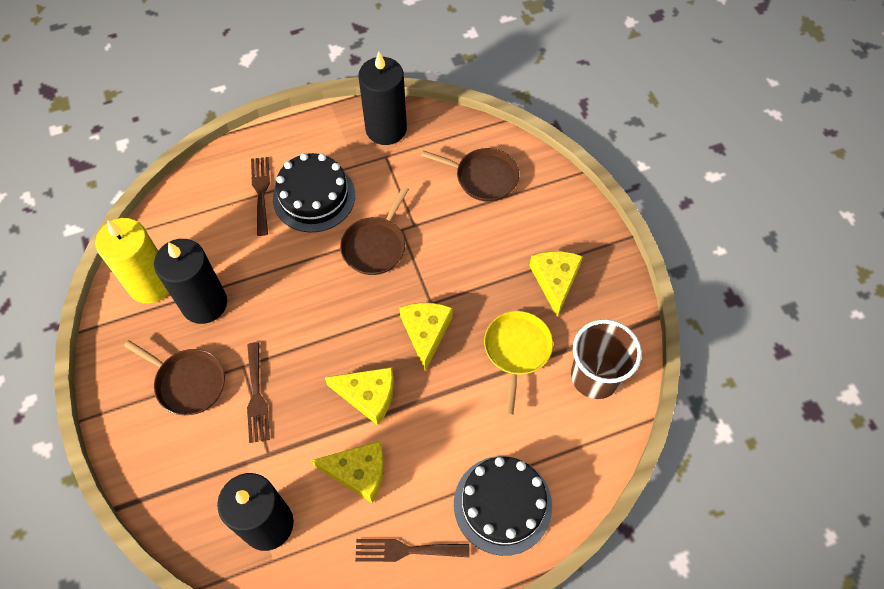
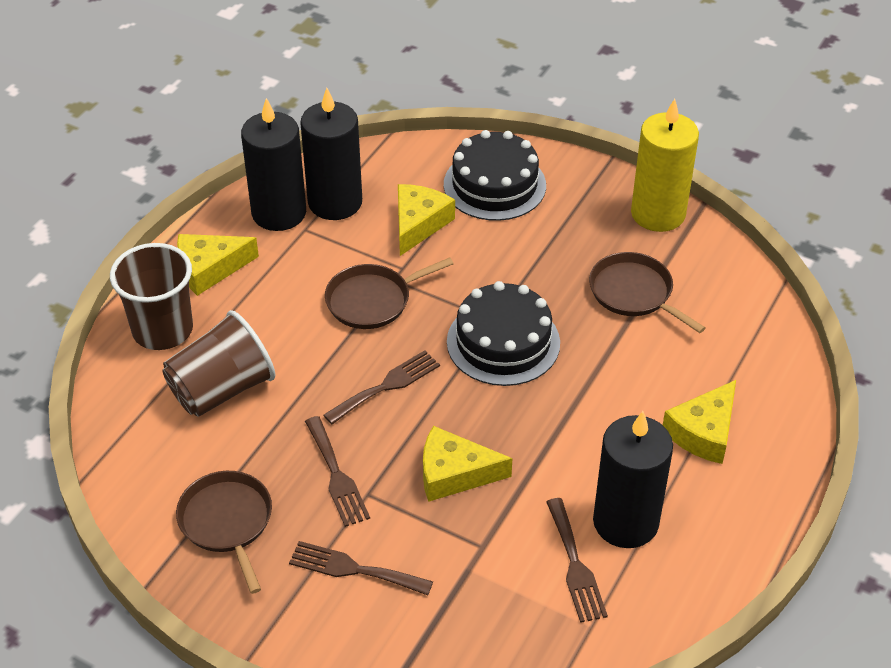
brown cup: [571,319,642,399] = 1 -> [110,243,193,350] [162,310,275,417] = 2
brown fork: [247,342,270,443] [251,157,270,236] [355,539,469,562] = 3 -> [289,541,433,595] [305,416,370,527] [324,350,440,424] [546,498,608,623] = 4
yellow pan: [484,311,553,415] = 1 -> none = 0

